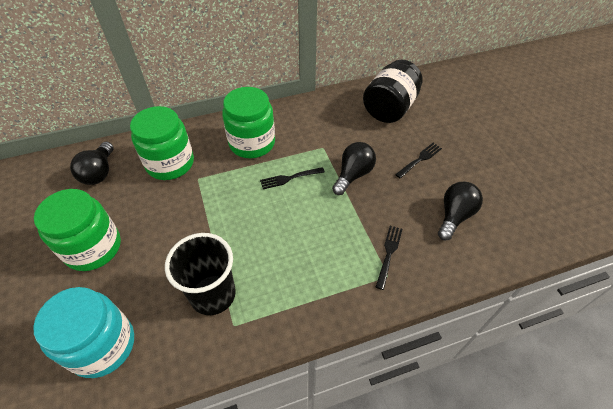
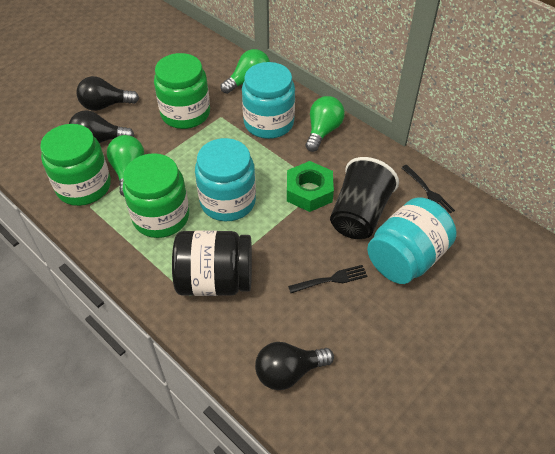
black fork: [260,167,325,189] [376,226,402,290] [395,143,442,179] = 3 -> [288,265,368,293] [401,165,455,213] = 2
green light bulb: none = 0 -> [107,135,144,196] [221,49,270,94] [305,96,345,152] = 3
green nut: none = 0 -> [287,161,334,212] = 1
turquoise jar: [33,287,134,378] = 1 -> [195,138,256,221] [242,62,295,139] [367,197,457,284] = 3

